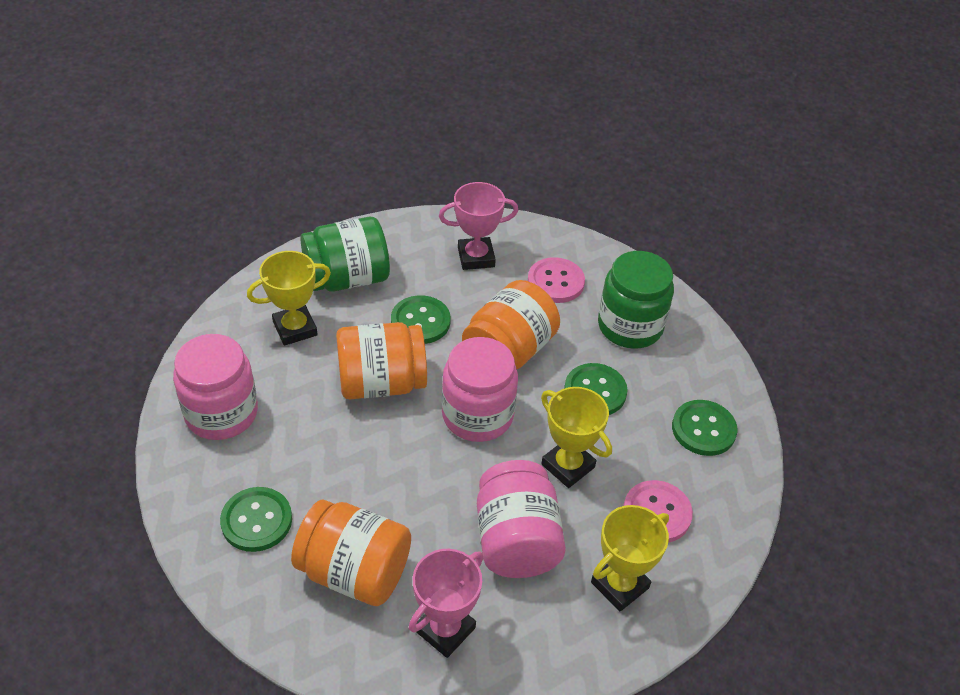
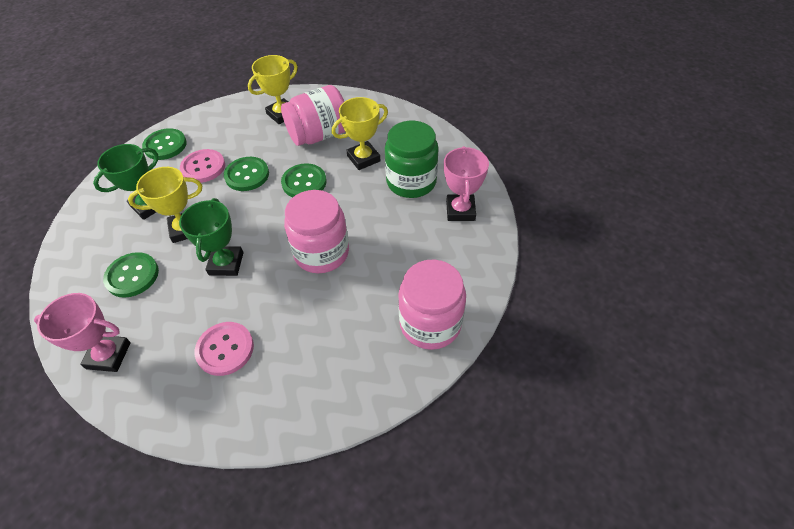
green jar: [300,217,390,292] [598,251,674,349] = 2 -> [385,121,439,198] = 1
green trophy: none = 0 -> [93,144,158,220] [179,198,243,276] = 2
orange jar: [291,499,411,606] [336,322,427,399] [462,280,560,369] = 3 -> none = 0

